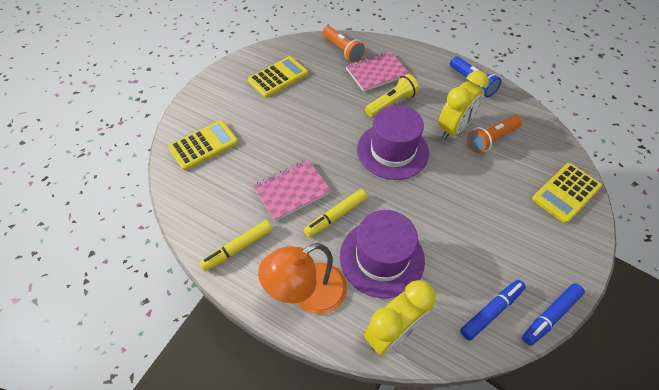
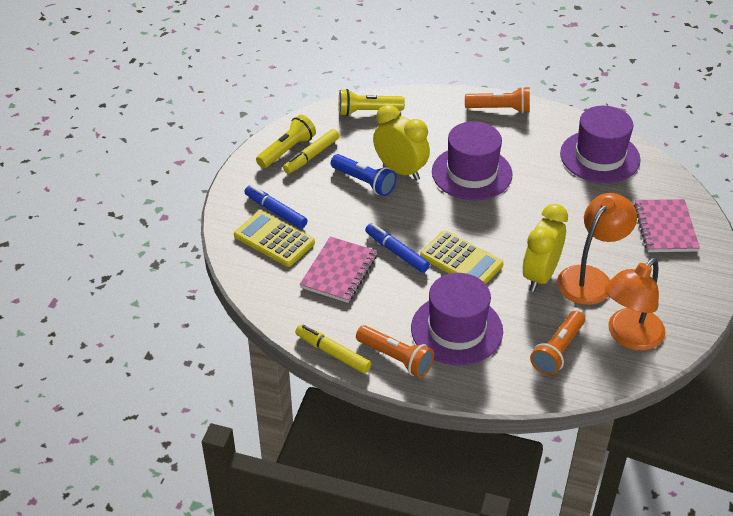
orange flashlight: [323,26,365,62] [467,115,522,153] = 2 -> [356,325,434,378] [465,86,530,114] [530,311,585,375] = 3
orange lamp: [258,243,347,315] = 1 -> [557,193,637,305] [605,258,666,351] = 2
purple hat: [340,210,425,299] [357,105,429,180] = 2 -> [411,273,503,365] [432,121,513,200] [560,106,640,183] = 3
yellow calculator: [168,120,239,171] [248,56,308,98] [532,163,602,224] = 3 -> [234,211,315,267] [420,230,504,284] = 2
yellow flashlight: [365,74,419,117] = 1 -> [256,115,316,168] [339,89,405,116] = 2

